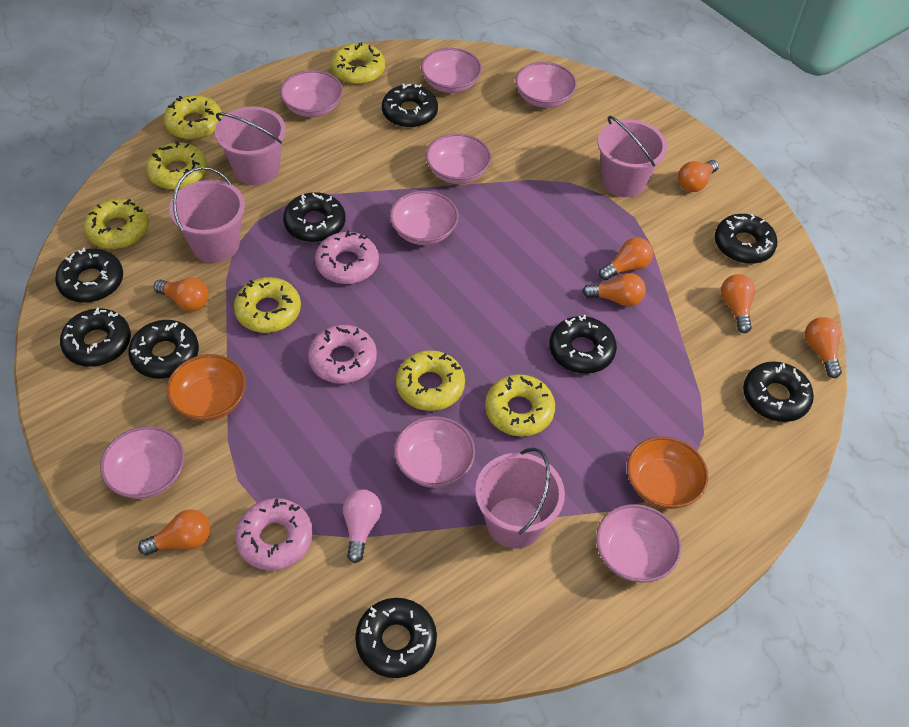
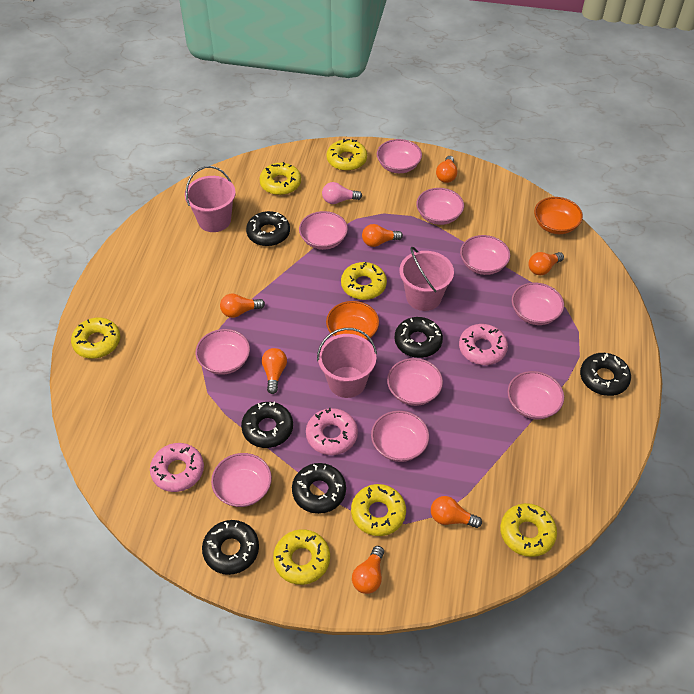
black donut: [55,247,123,303] [60,308,131,367] [128,320,199,379] [283,192,345,242] [355,598,437,678] [382,83,438,128] [549,315,617,374] [715,214,777,264] [743,361,814,422] = 9 -> [202,520,259,575] [241,402,293,448] [246,211,290,246] [292,463,346,514] [394,317,443,358] [580,353,631,396] = 6
pink bowl: [100,426,185,499] [280,70,343,117] [390,191,459,245] [394,416,475,488] [421,48,482,93] [426,133,491,184] [515,62,577,108] [596,504,681,582] = 8 -> [196,329,250,375] [211,453,272,507] [299,211,348,250] [371,411,429,462] [377,139,422,173] [387,358,443,406] [416,188,464,225] [460,235,510,275] [507,371,564,420] [512,283,564,325] = 10
pink bucket: [169,167,245,262] [215,107,286,185] [475,448,565,549] [598,116,667,197] = 4 -> [185,166,236,232] [317,328,377,398] [399,247,454,311] = 3

